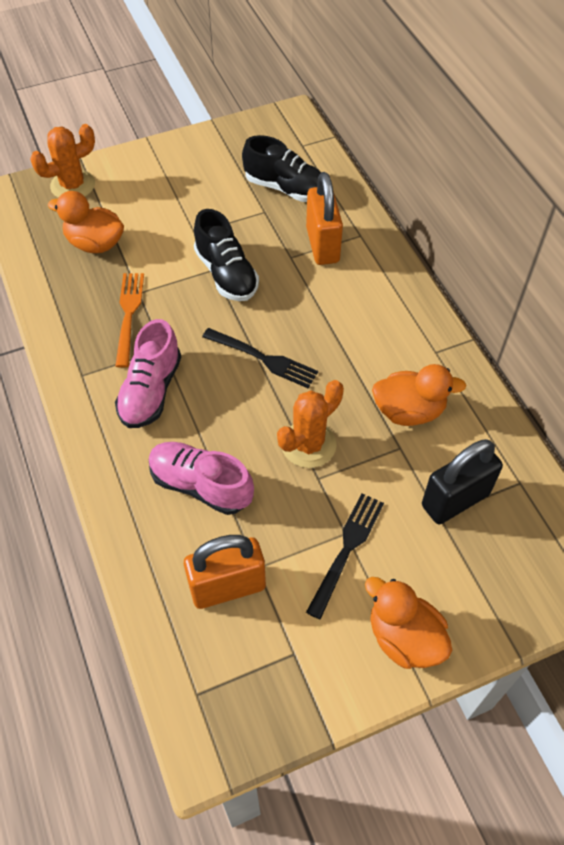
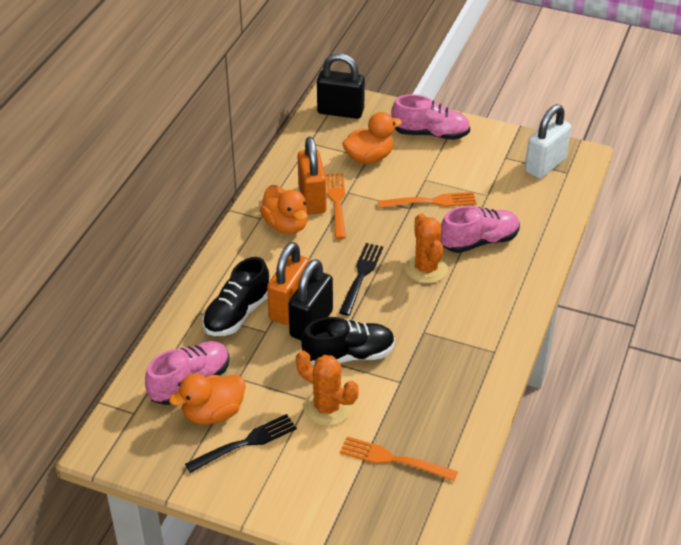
black padlock: [422,439,503,525] = 1 -> [288,259,333,340] [317,53,365,119] = 2
orange fork: [115,273,144,368] = 1 -> [326,173,346,239] [340,436,458,481] [378,192,476,208] = 3
pink shoe: [115,319,181,428] [149,442,254,515] = 2 -> [145,341,229,405] [391,94,470,140] [440,206,520,253] = 3
white padlock: none = 0 -> [525,104,571,179] = 1

